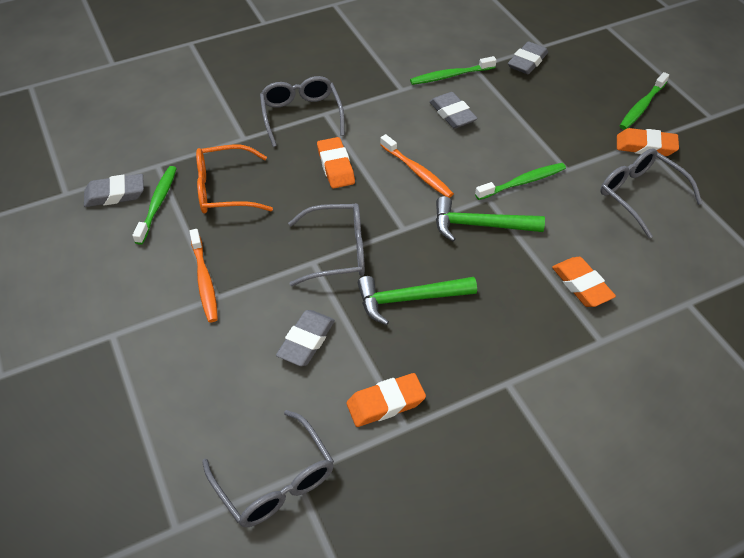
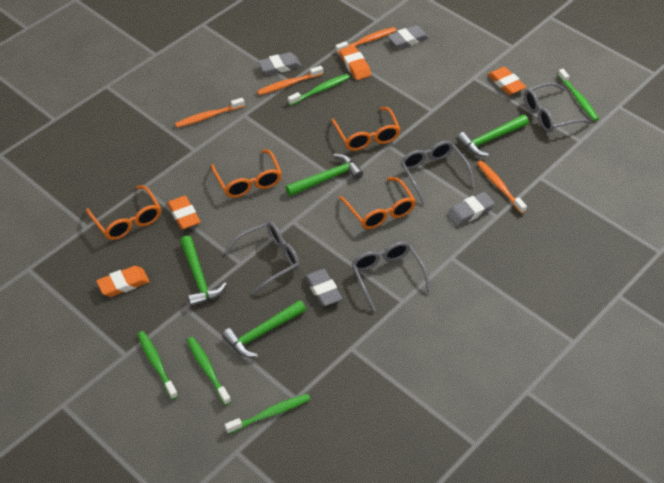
green hammer: [358,276,477,325] [436,196,545,241] = 2 -> [180,236,227,307] [222,300,306,357] [285,154,363,196] [457,115,529,156] = 4
green toothbrush: [132,166,177,245] [410,56,497,85] [475,163,566,200] [620,72,669,130] = 4 -> [137,331,178,400] [187,337,231,405] [225,394,311,434] [288,74,350,105] [558,69,599,121] = 5
orange glasses: [196,145,273,214] = 1 -> [86,185,161,240] [211,150,282,198] [331,107,401,151] [339,177,416,229] = 4
orange toothbrush: [189,229,218,322] [380,134,454,198] = 2 -> [175,98,245,128] [257,66,323,95] [336,27,397,54] [477,161,527,214] = 4

